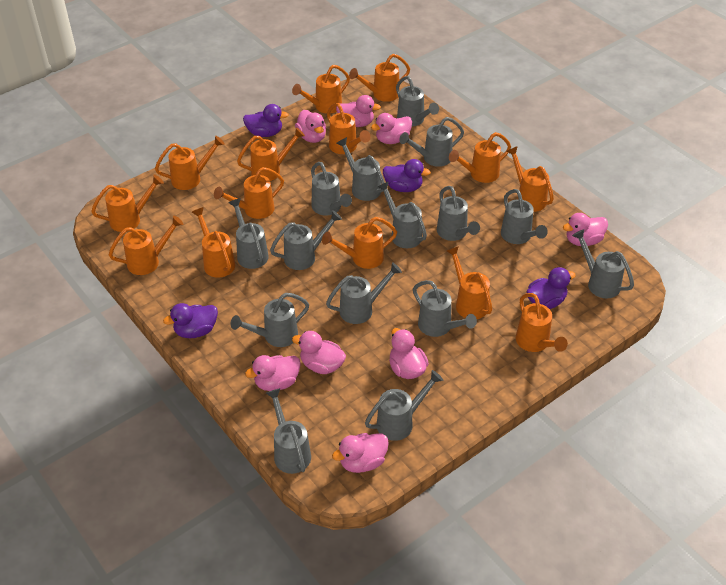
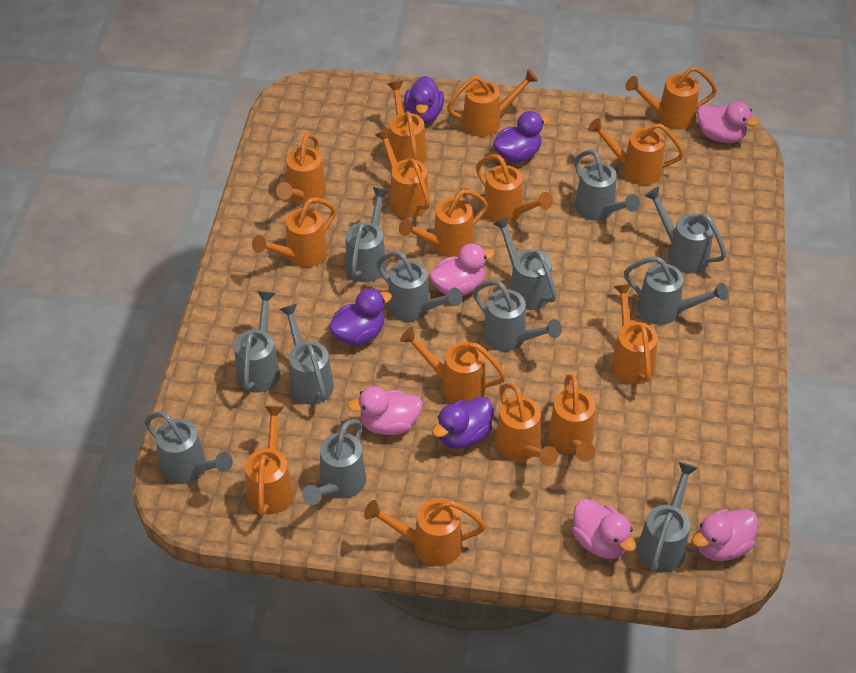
grey watering can: [228,198,269,269] [231,293,309,347] [266,388,311,474] [270,210,342,270] [311,162,352,215] [326,262,402,324] [337,137,385,201] [365,370,443,441] [378,181,427,248] [396,76,439,126] [399,117,464,167] [413,280,477,337] [437,186,480,241] [501,189,548,244] [572,229,634,298] = 15 -> [144,412,233,484] [234,291,280,393] [280,304,334,405] [302,419,366,505] [345,187,389,282] [376,251,462,321] [473,280,562,351] [493,217,557,310] [574,150,640,221] [624,256,728,325] [637,462,698,572] [644,187,726,273] = 12
orange watering can: [91,175,164,232] [109,216,184,275] [155,136,225,190] [192,207,235,278] [214,167,284,219] [237,127,305,181] [292,65,350,114] [322,217,397,269] [327,103,370,154] [349,54,410,102] [447,246,492,319] [449,132,511,183] [507,146,554,212] [516,293,568,352] = 14 -> [245,406,294,515] [252,198,336,267] [276,133,326,205] [364,499,486,566] [375,129,430,218] [387,81,427,164] [399,189,488,257] [400,327,506,403] [447,69,538,137] [476,154,553,223] [495,383,558,466] [548,374,595,462] [588,118,684,185] [611,284,658,385] [625,66,717,130] = 15
pink duck: [245,355,301,391] [292,331,346,374] [295,110,326,143] [332,433,389,473] [336,95,381,127] [371,113,412,144] [389,328,429,379] [563,213,608,246] = 8 -> [348,386,423,435] [429,244,495,296] [572,499,636,559] [692,509,758,561] [697,101,759,143] = 5

